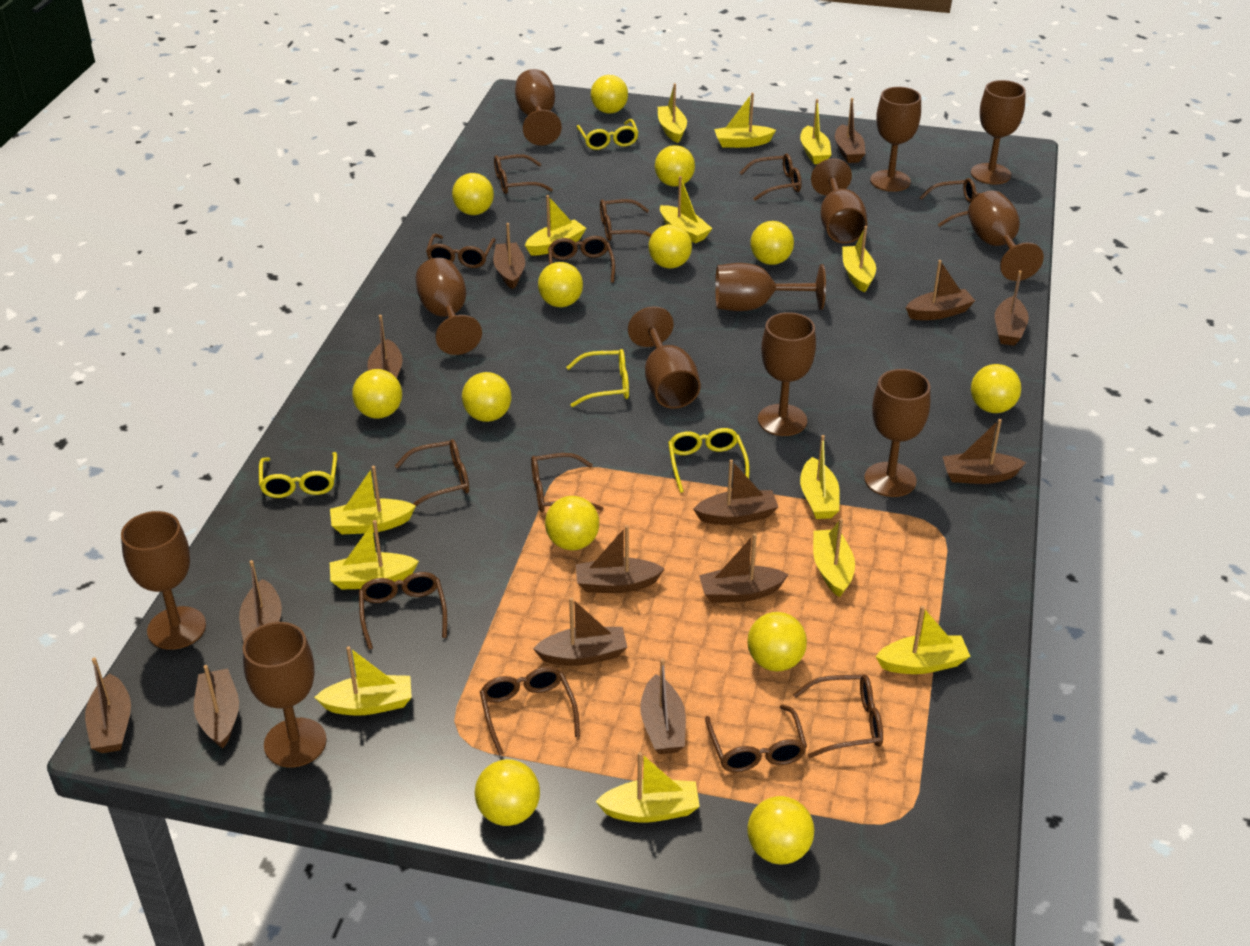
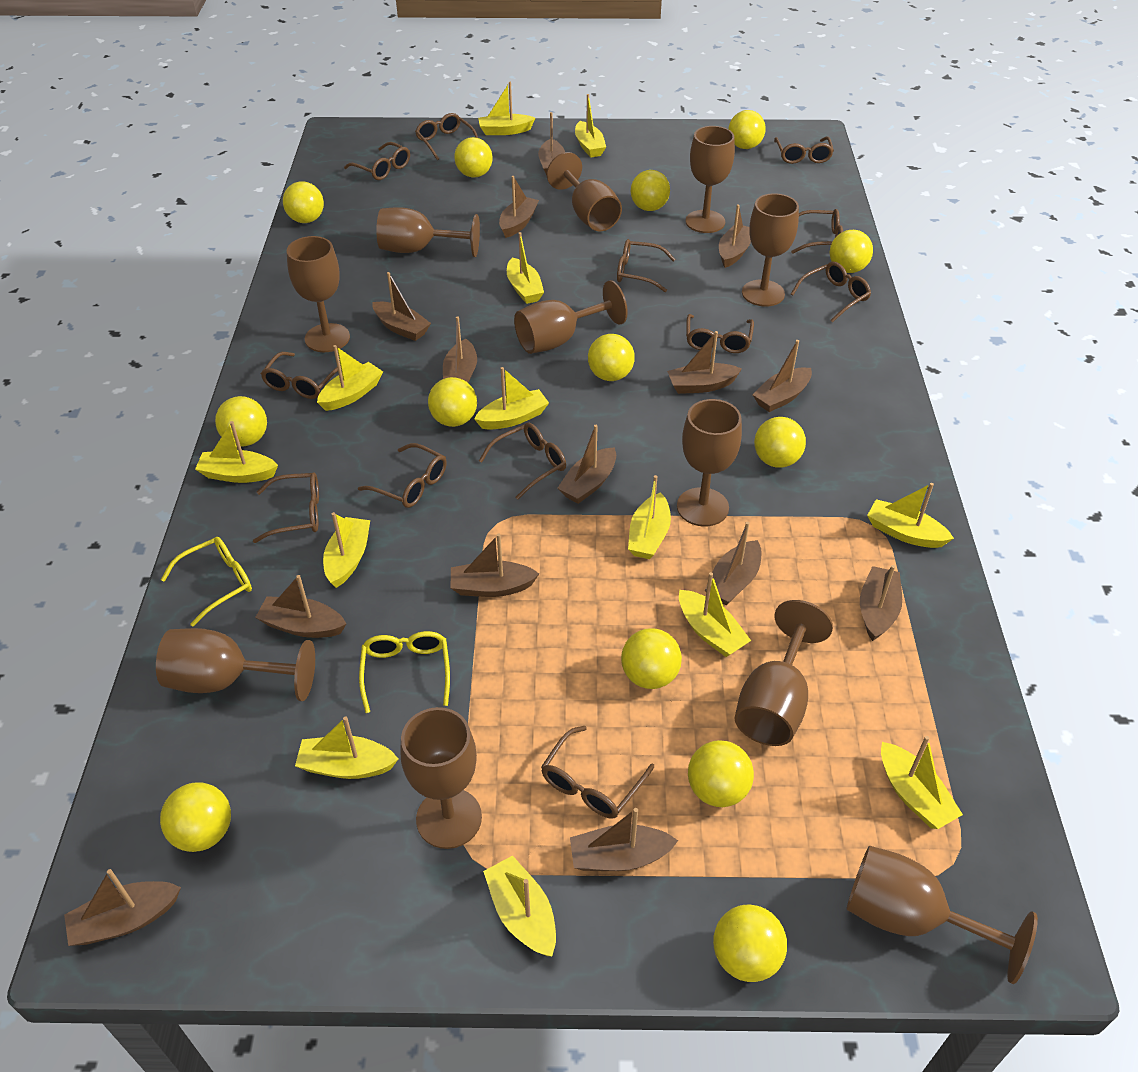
brown goblet: [121,511,206,650] [243,622,327,768] [415,258,482,355] [515,69,562,146] [628,306,701,409] [715,263,826,311] [758,312,816,436] [811,158,867,243] [864,369,931,497] [870,87,921,192] [968,190,1044,281] [971,80,1026,185] = 12 -> [156,628,315,701] [287,236,350,352] [376,207,480,257] [400,707,482,849] [514,280,628,354] [547,152,622,231] [677,399,742,526] [685,126,735,233] [735,600,833,746] [742,193,799,306] [846,845,1038,984] = 11
yellow glasses: [259,452,337,498] [566,349,629,407] [577,119,639,150] [668,428,749,493] = 4 -> [161,537,252,626] [359,631,450,713] = 2

